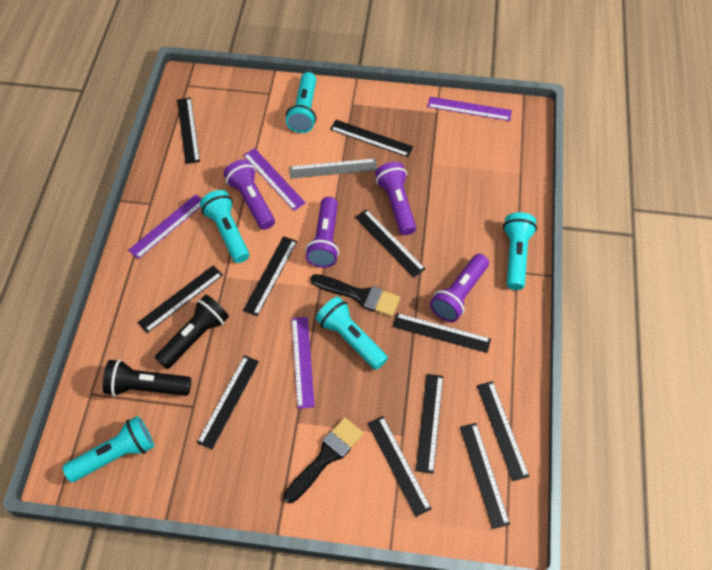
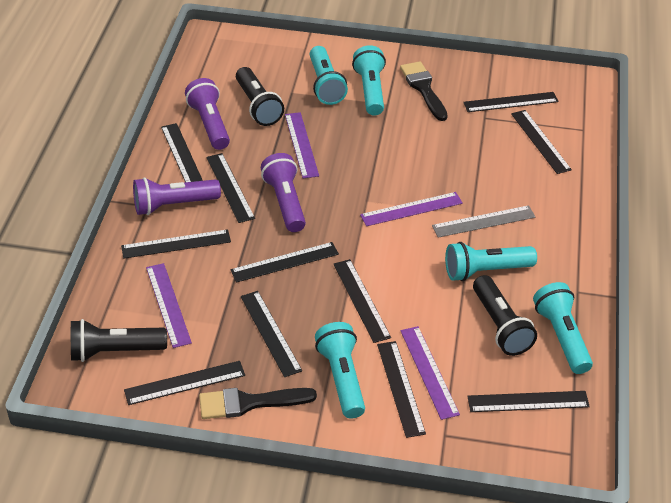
black flashlight: [103,359,191,396] [155,295,229,369] = 2 -> [71,319,167,362] [236,67,284,126] [473,275,537,356] = 3
purple flashlight: [224,159,275,230] [305,197,339,268] [375,162,416,235] [430,254,489,322] = 4 -> [133,177,221,215] [185,78,230,150] [261,153,306,232] = 3

